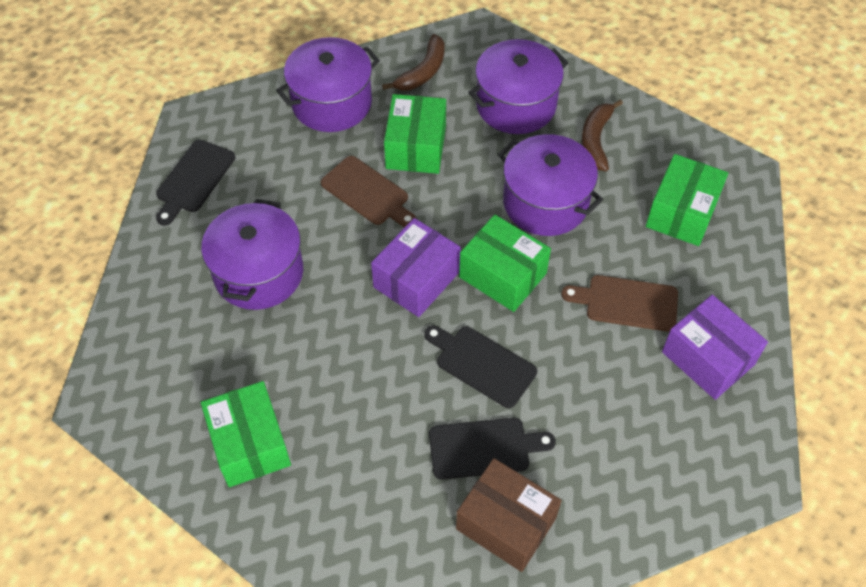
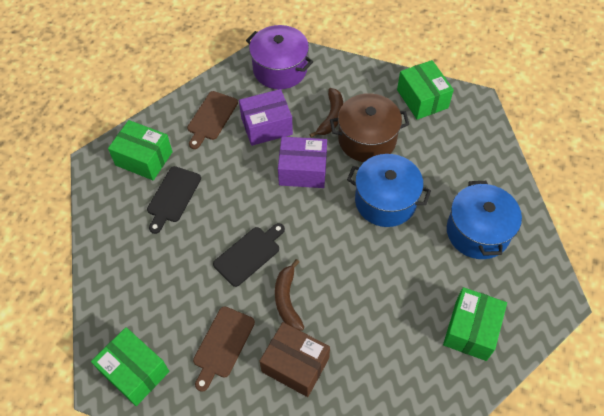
black cutting board: [156,140,235,226] [424,326,537,408] [429,418,556,479] = 3 -> [147,166,201,234] [213,223,285,287] = 2
blue pot: none = 0 -> [347,154,431,227] [447,181,522,259] = 2
brown pot: none = 0 -> [330,93,409,162] = 1
purple pot: [201,199,303,310] [276,37,380,132] [468,39,568,134] [498,134,603,236] = 4 -> [246,25,313,89] = 1

